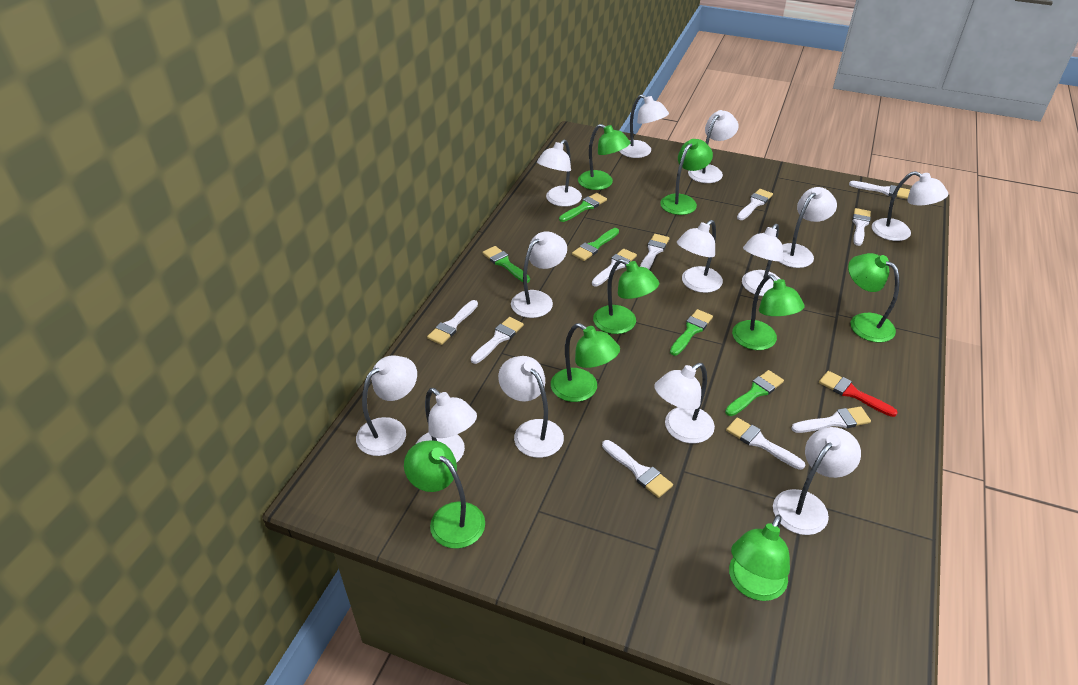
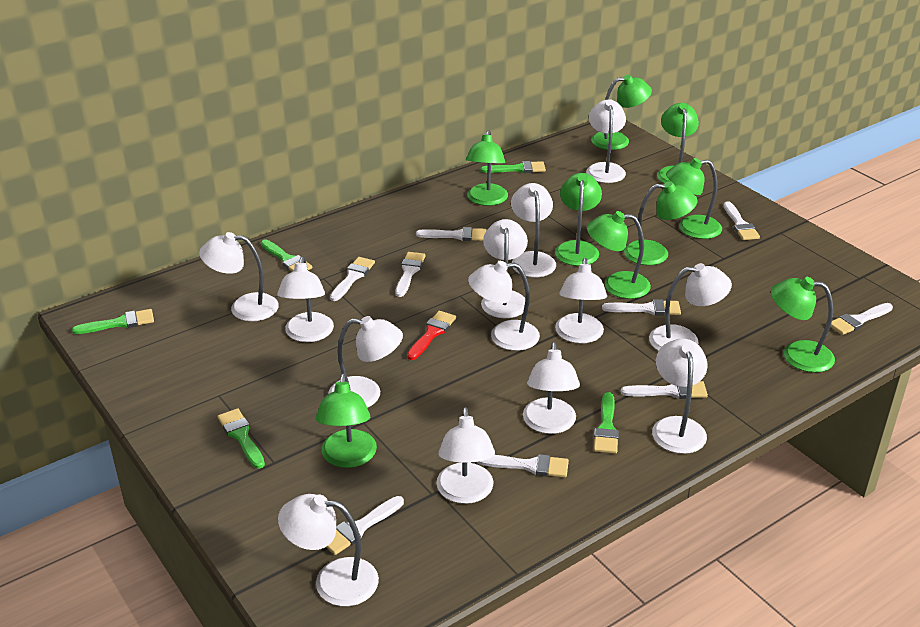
green lamp: [404,440,485,549] [551,323,620,402] [578,124,631,190] [593,259,659,334] [660,139,713,215] [729,515,790,601] [732,274,805,350] [848,253,899,343] = 8 -> [316,373,377,468] [466,130,508,206] [555,173,602,266] [587,211,651,299] [591,74,652,150] [624,181,697,265] [657,103,699,184] [666,158,722,239] [771,277,835,373] = 9
white brush: [427,300,478,345] [471,317,524,364] [592,249,637,286] [602,440,673,498] [640,234,670,269] [726,417,805,470] [737,189,773,220] [791,406,871,433] [849,181,910,199] [852,208,871,246] = 10 -> [326,496,404,555] [330,257,375,301] [395,252,426,297] [416,227,487,241] [477,454,569,478] [602,299,681,316] [621,381,708,399] [724,201,760,240] [831,303,893,335] = 9

